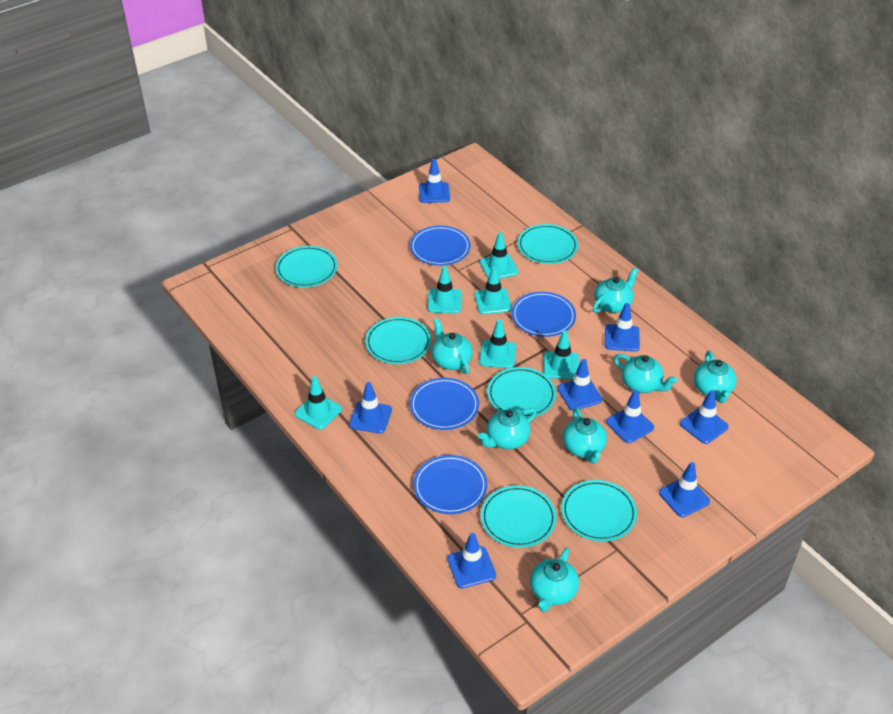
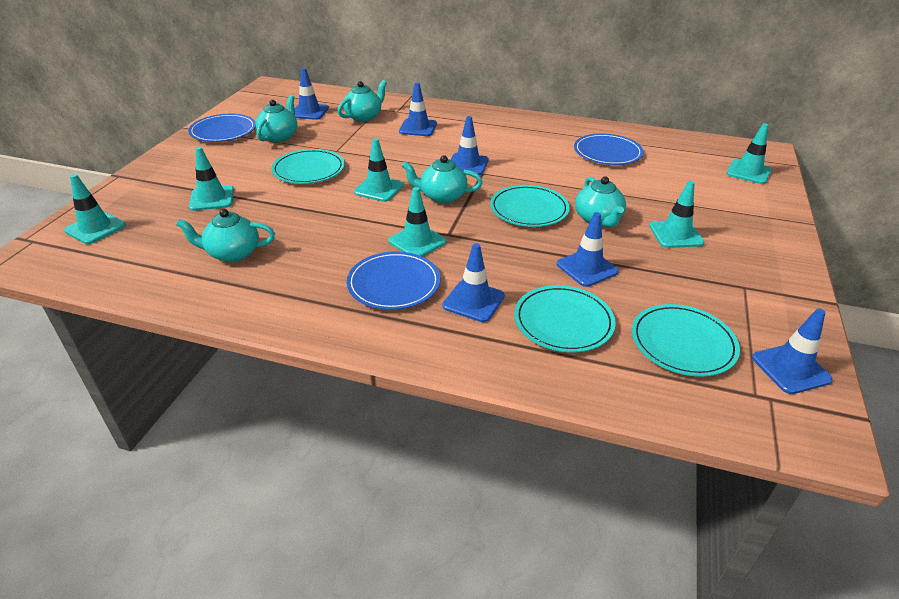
blue plate: [410,226,471,266] [410,378,479,430] [414,455,487,514] [512,292,576,337] = 4 -> [188,114,256,142] [347,251,440,310] [574,133,644,165] = 3
blue traffic cone: [349,382,392,434] [419,159,450,203] [447,533,496,588] [557,359,603,411] [605,303,640,352] [606,390,654,443] [659,462,710,517] [680,390,729,444] = 8 -> [295,68,329,120] [399,83,437,136] [443,243,505,322] [450,116,488,175] [557,212,619,287] [752,309,833,394] = 6
turquoise plate: [276,246,338,287] [365,317,431,364] [481,485,557,548] [487,367,556,418] [518,224,578,264] [561,480,637,542] = 6 -> [271,149,345,184] [490,185,570,227] [514,285,616,353] [632,304,740,377] = 4
turquoise teapot: [432,318,473,374] [478,408,536,450] [530,548,579,612] [563,408,607,464] [593,268,638,313] [614,354,677,393] [694,351,737,403] = 7 -> [176,209,275,262] [256,95,297,142] [338,80,387,122] [402,155,483,203] [575,176,626,227] = 5

